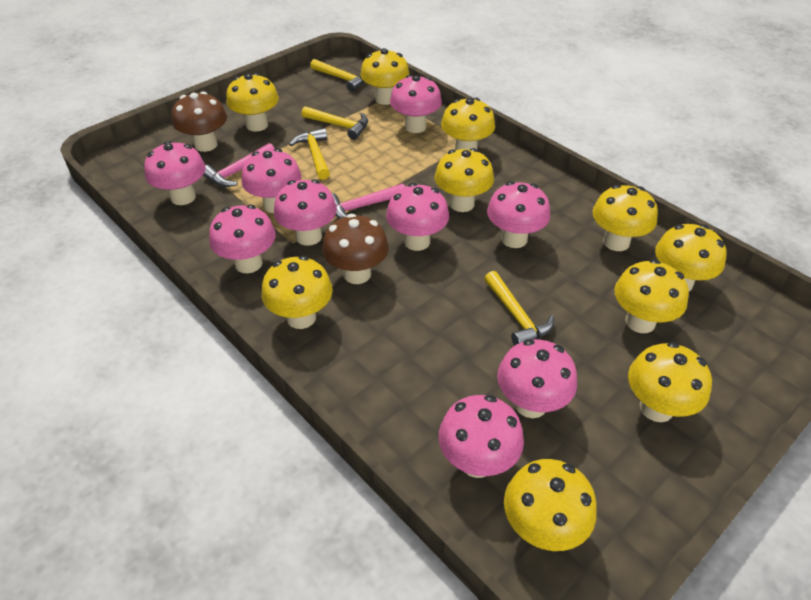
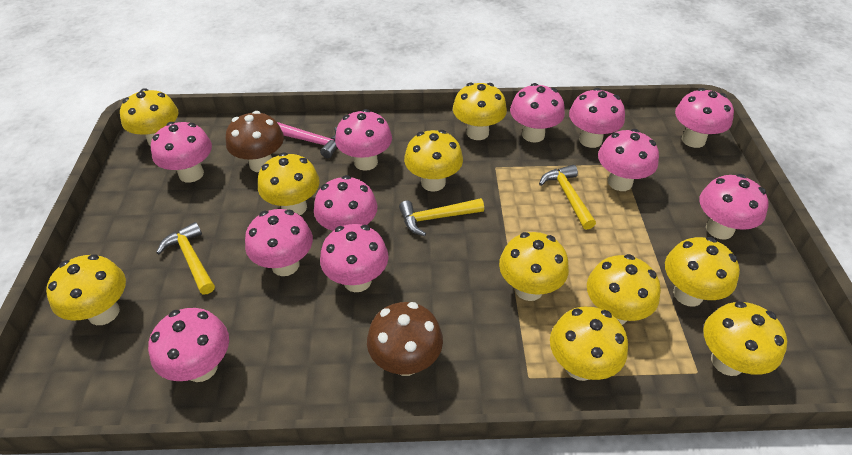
pink hammer: [203,143,275,187] [332,183,405,219] = 2 -> [277,122,337,158] = 1
pink mushroom: [144,141,206,205] [209,205,276,273] [241,148,302,213] [274,179,337,246] [386,183,449,251] [390,75,442,133] [439,395,524,478] [487,181,550,248] [497,339,577,418] = 9 -> [148,308,229,382] [151,122,212,183] [245,209,313,276] [314,175,378,231] [320,224,389,292] [335,109,392,171] [510,83,565,143] [569,88,625,148] [598,129,659,191] [675,88,734,148] [699,174,769,240] = 11
yellow hammer: [289,128,330,180] [302,106,368,140] [310,59,364,92] [484,271,554,345] = 4 -> [156,222,215,294] [399,198,484,236] [539,165,596,230] = 3

